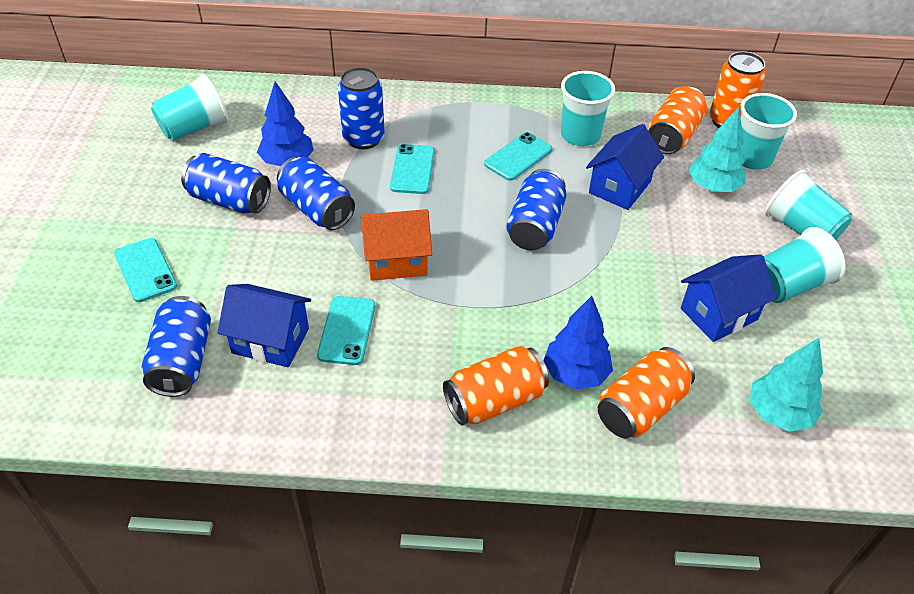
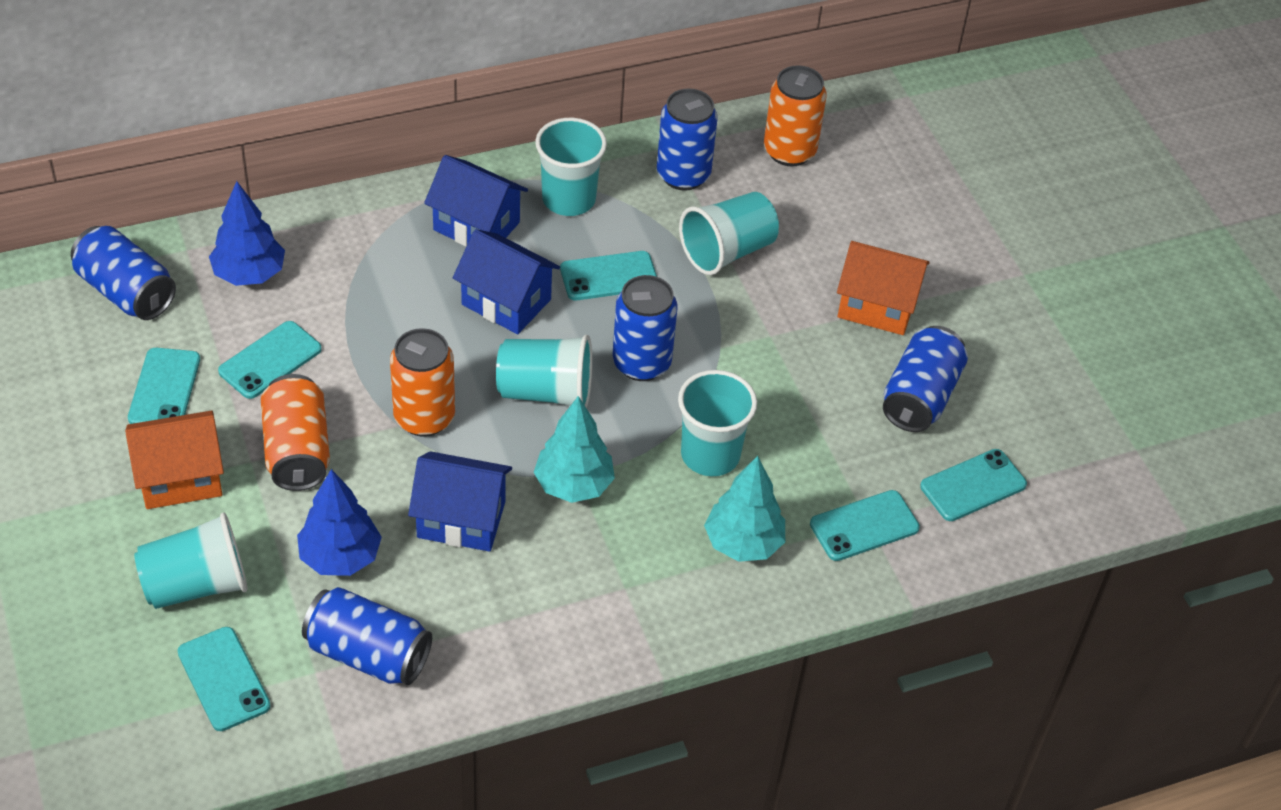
orange can: [443,346,549,425] [598,347,695,438] [648,86,708,154] [710,51,766,128] = 4 -> [261,374,330,491] [390,328,455,437] [764,65,827,166] = 3
orange house: [361,209,432,281] = 1 -> [125,411,224,509] [837,241,930,335] = 2
turquoise phone: [114,238,177,302] [317,296,375,365] [390,144,435,194] [484,132,552,181] = 4 -> [128,348,200,424] [178,627,271,731] [218,321,322,399] [560,251,657,300] [810,490,920,561] [920,449,1027,521] = 6

